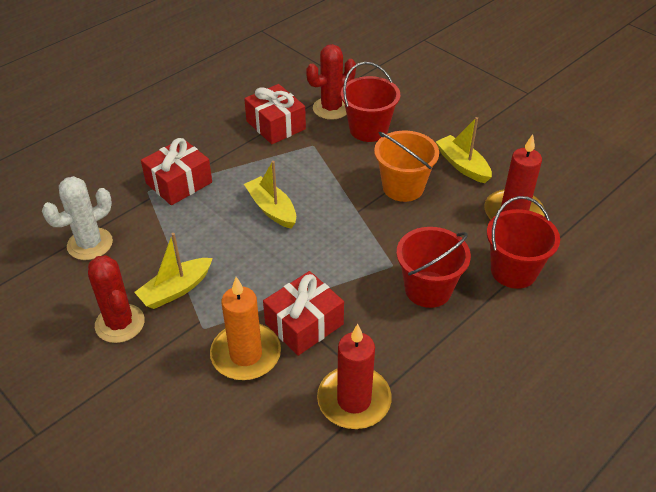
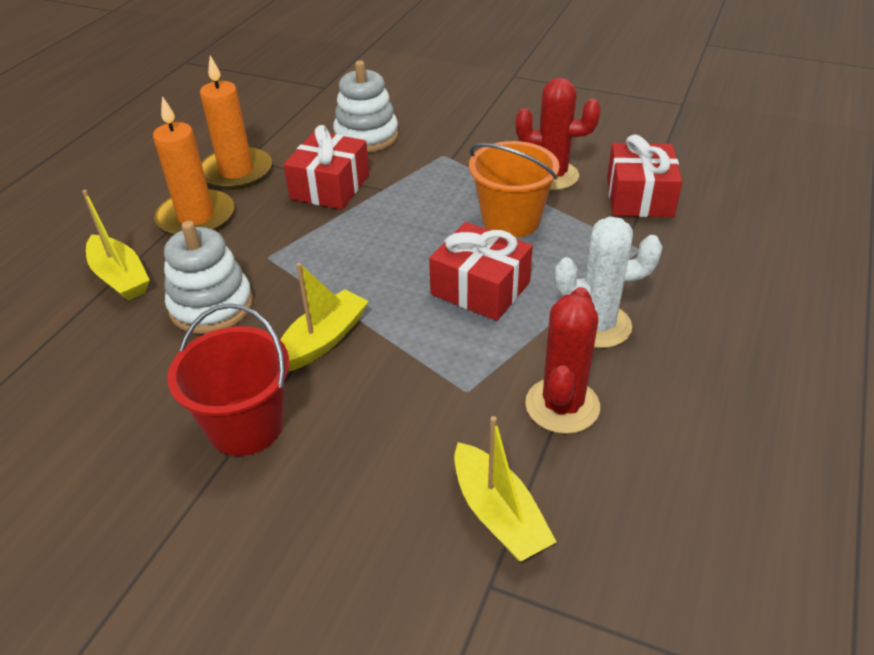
orange candle: [210,277,281,380] = 1 -> [153,96,234,235] [200,55,272,190] = 2
red bucket: [341,62,400,142] [396,227,471,308] [487,196,560,289] = 3 -> [167,303,290,456] = 1
red candle: [317,324,392,429] [485,134,545,220] = 2 -> none = 0
white stacking toy: none = 0 -> [164,221,253,334] [333,60,399,153] = 2

